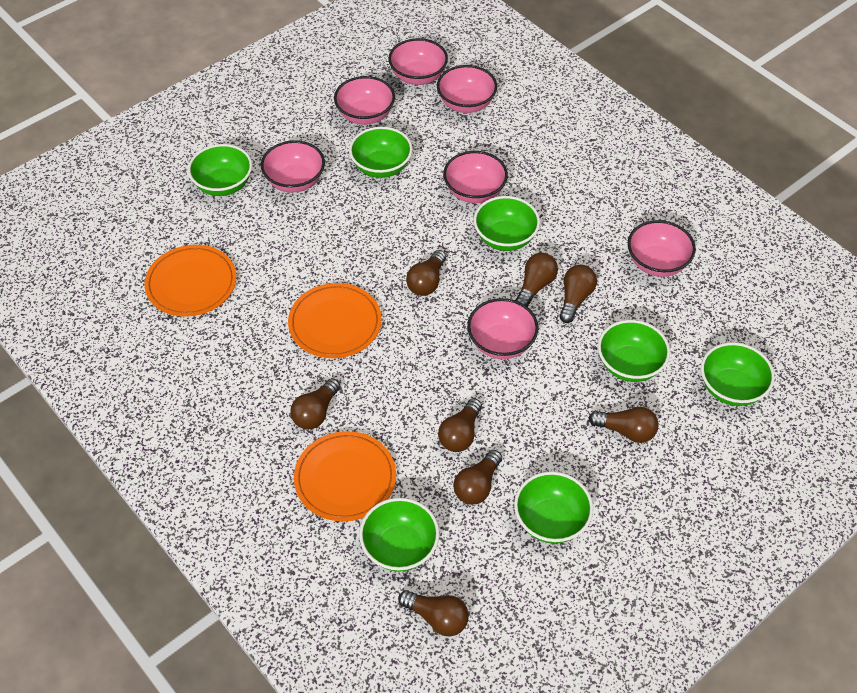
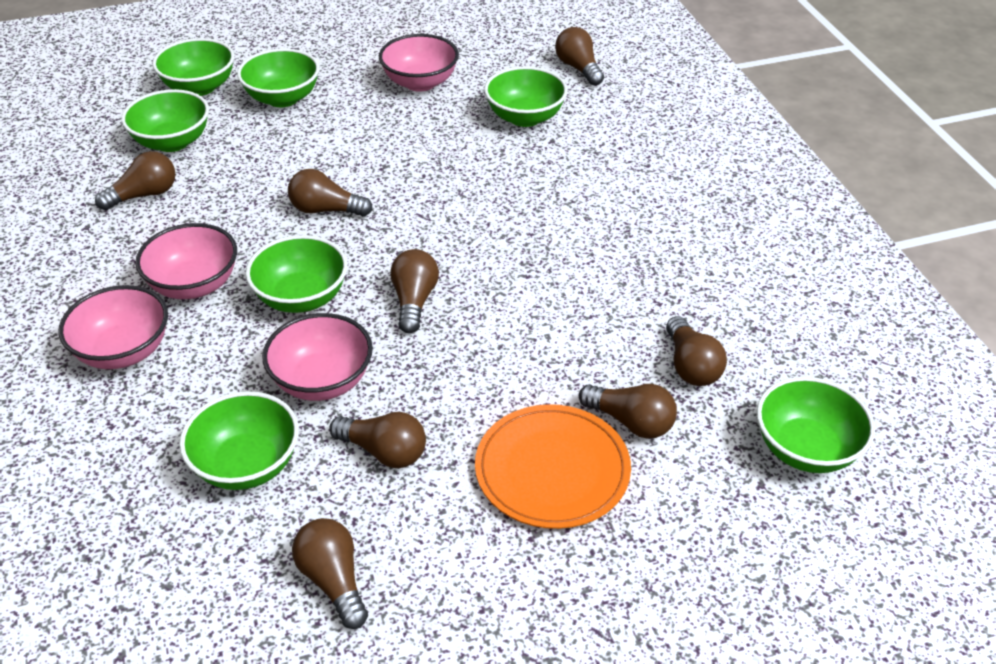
orange plate: [144,245,236,317] [288,283,382,358] [294,431,396,521] = 3 -> [475,404,631,529] = 1
pink bowl: [261,140,325,193] [334,76,395,125] [388,38,448,85] [437,65,497,113] [443,151,508,203] [467,298,539,359] [628,220,696,277] = 7 -> [58,285,168,369] [135,223,237,299] [262,313,373,401] [379,34,459,92] = 4

